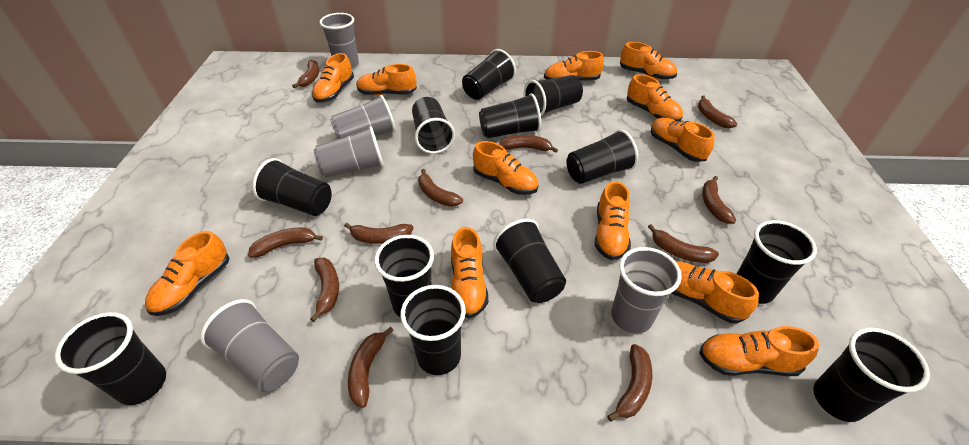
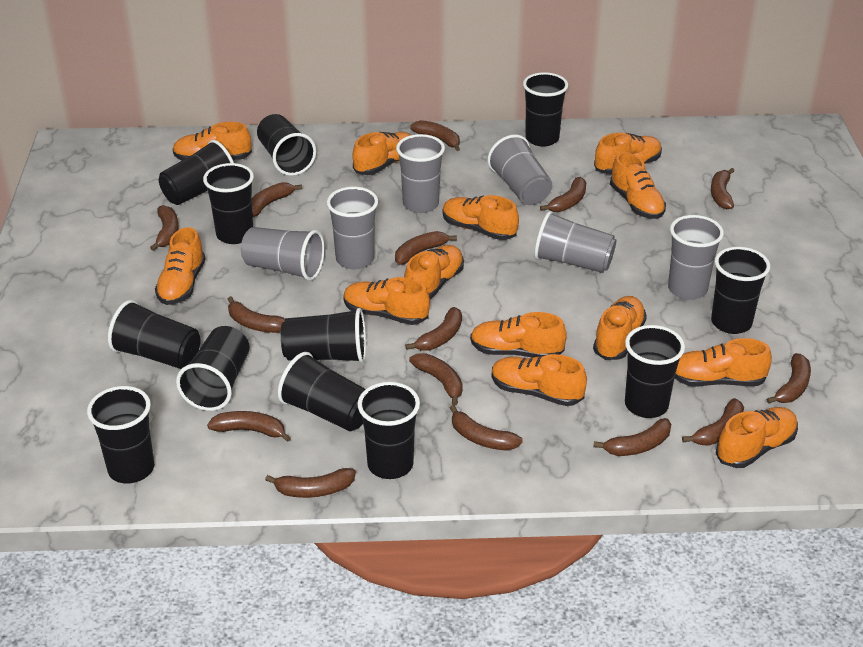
brown banana: [248,228,323,258] [292,60,319,88] [310,258,339,322] [344,223,414,244] [348,327,394,408] [418,169,463,207] [499,135,558,152] [607,344,652,422] [648,224,719,263] [698,96,737,128] [702,176,736,224] = 11 -> [150,205,179,251] [207,411,291,442] [228,296,285,333] [252,182,302,217] [265,468,356,498] [395,231,457,265] [405,307,462,351] [409,353,463,406] [410,120,460,151] [450,405,523,451] [540,177,586,212] [593,418,671,456] [682,398,744,446] [711,168,734,209] [766,353,811,404] = 15
grey cup: [200,299,299,392] [314,126,384,177] [319,13,359,69] [330,95,396,139] [611,247,682,333] = 5 -> [241,227,325,281] [327,187,378,269] [396,134,445,213] [487,135,552,205] [534,211,616,273] [668,215,724,300] = 6
orange shoe: [145,231,230,316] [312,53,354,103] [356,64,417,95] [451,227,488,318] [473,141,539,195] [544,51,604,81] [595,181,631,260] [620,42,677,80] [626,74,683,122] [651,118,714,162] [672,261,759,323] [699,326,819,376] = 12 -> [155,227,205,305] [173,122,252,160] [343,277,430,325] [352,132,410,175] [404,245,464,300] [443,195,519,240] [470,312,567,357] [491,354,587,406] [593,296,647,360] [594,133,662,174] [610,152,666,219] [675,338,772,387] [716,407,798,468] = 13

